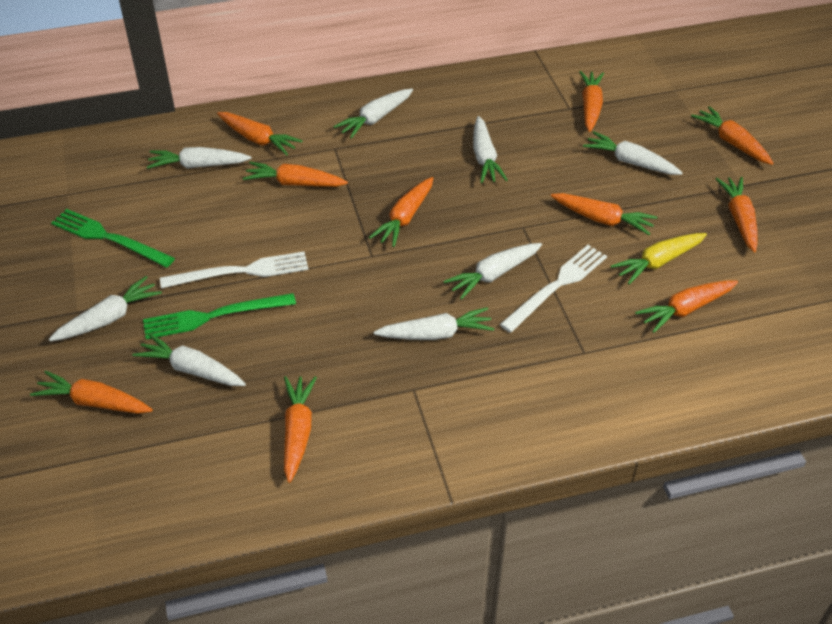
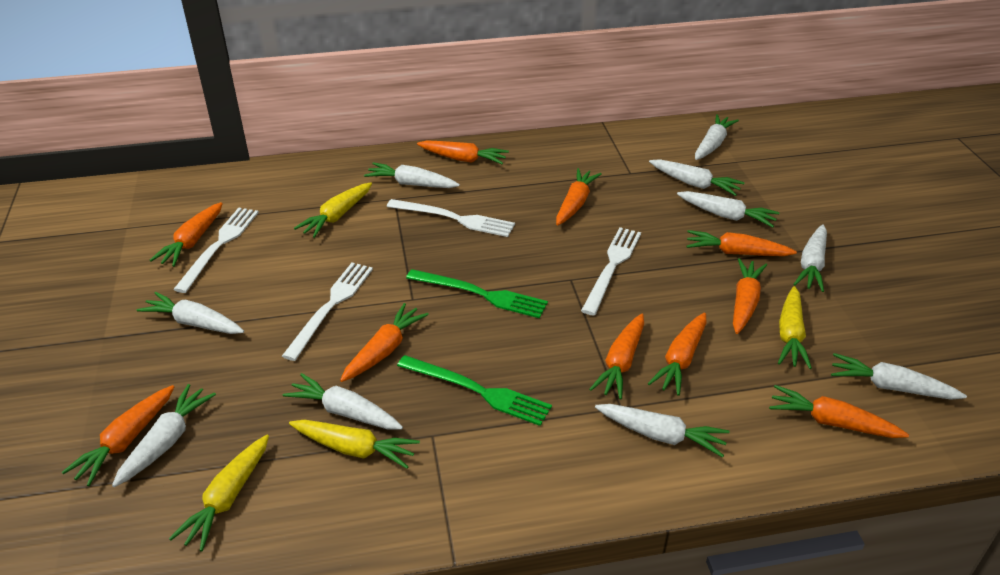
white carrot: [49,276,162,341] [132,333,246,386] [147,147,251,169] [333,89,413,139] [374,307,494,340] [444,243,542,300] [473,116,508,183] [583,131,683,175] = 8 -> [112,384,216,487] [137,292,244,334] [283,373,403,430] [364,162,460,188] [595,404,730,458] [649,159,744,196] [677,191,779,228] [695,114,739,160] [793,224,827,292] [831,353,967,400] = 10
white fork: [160,252,308,288] [500,245,607,333] = 2 -> [173,208,259,293] [282,262,373,361] [387,199,515,237] [581,227,641,315] = 4
yellow carrot: [610,233,707,284] = 1 -> [169,435,269,551] [289,420,420,469] [294,182,372,238] [778,286,812,369] = 4

